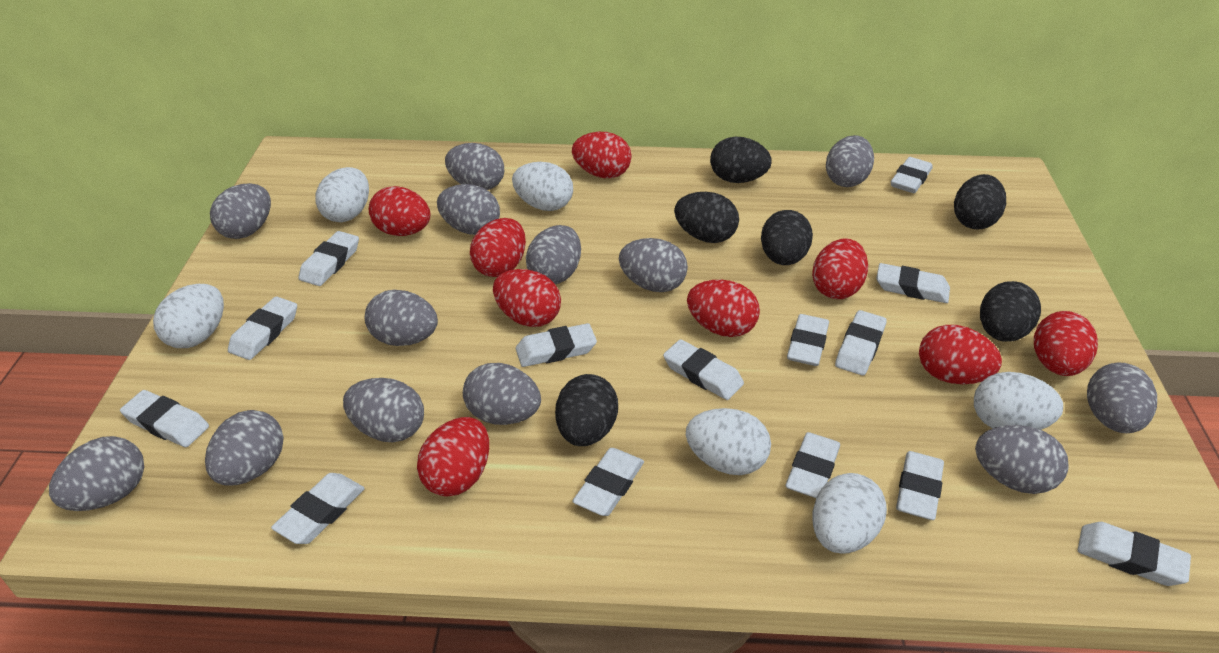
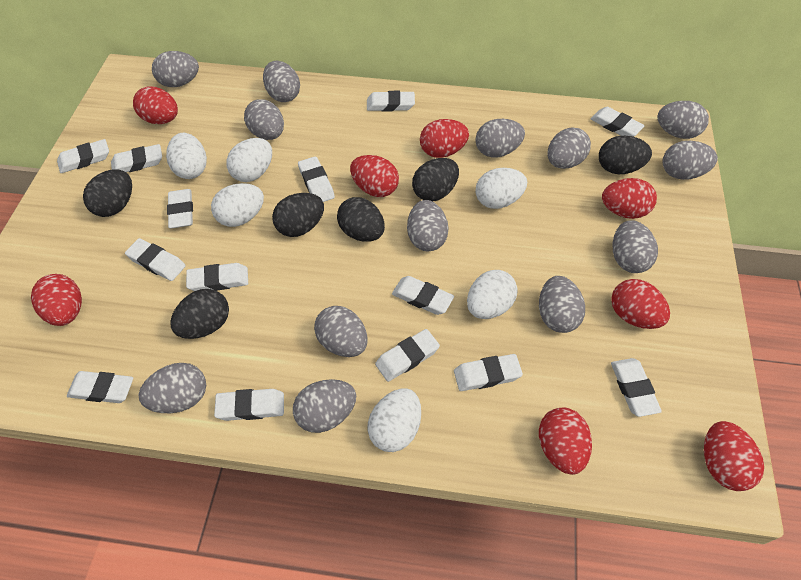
red egg: [369,186,430,236] [417,417,489,497] [470,218,526,277] [493,269,561,327] [572,132,632,178] [687,280,760,337] [812,238,868,299] [919,325,1002,384] [1034,311,1098,376] = 9 -> [31,274,82,326] [133,86,178,124] [350,155,399,197] [420,119,469,158] [539,408,592,475] [602,178,657,219] [611,279,670,329] [704,421,764,491] = 8

